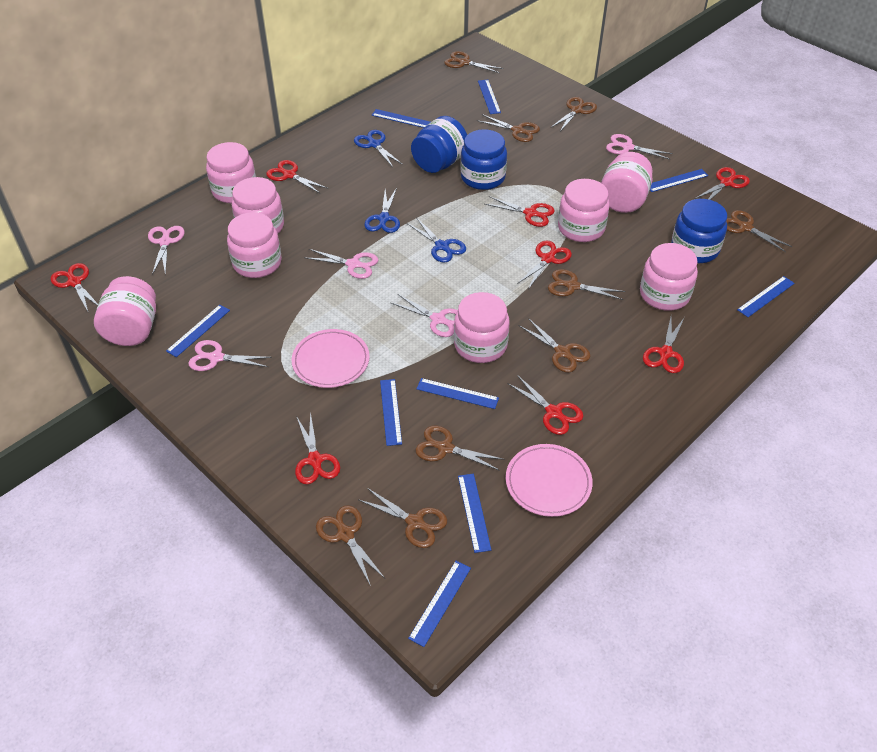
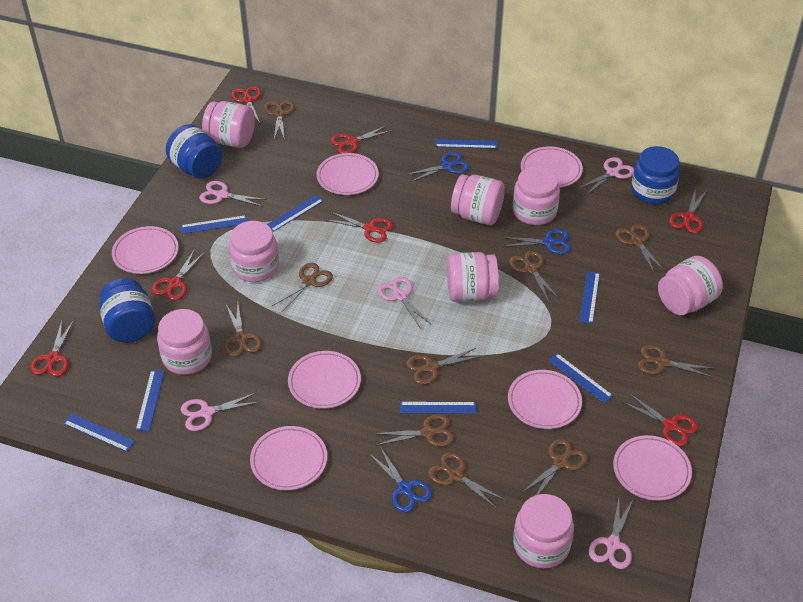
blue ruler: [166,305,230,357] [372,109,431,128] [380,379,402,446] [408,561,471,647] [416,378,499,409] [458,474,491,553] [478,80,501,114] [650,169,708,192] [737,276,795,317] = 9 -> [63,413,135,452] [136,370,165,431] [180,215,247,234] [267,195,324,232] [400,402,476,414] [435,139,497,149] [548,353,613,403] [579,271,600,324] = 8
brown scissors: [316,505,385,586] [359,488,448,548] [416,426,505,471] [444,51,503,73] [477,114,540,142] [520,318,590,373] [548,269,625,300] [550,97,597,132] [727,210,792,252] = 9 -> [225,303,262,357] [264,100,295,140] [272,263,333,312] [373,414,454,447] [406,347,482,385] [428,452,505,509] [509,251,559,302] [523,439,588,495] [615,224,665,274] [638,345,715,378] = 10
pink plate: [292,329,370,388] [506,444,593,517] = 2 -> [112,226,179,274] [250,426,327,490] [288,351,361,409] [317,153,379,195] [508,370,582,429] [521,146,583,188] [613,435,692,501] = 7
red scissors: [51,263,98,311] [266,160,327,193] [295,412,340,484] [485,196,555,227] [507,375,583,435] [517,241,572,289] [643,317,684,373] [694,167,750,200] = 8 -> [30,320,74,377] [152,250,205,301] [231,86,262,123] [327,212,393,243] [331,125,393,154] [622,393,698,446] [669,188,707,233] = 7

